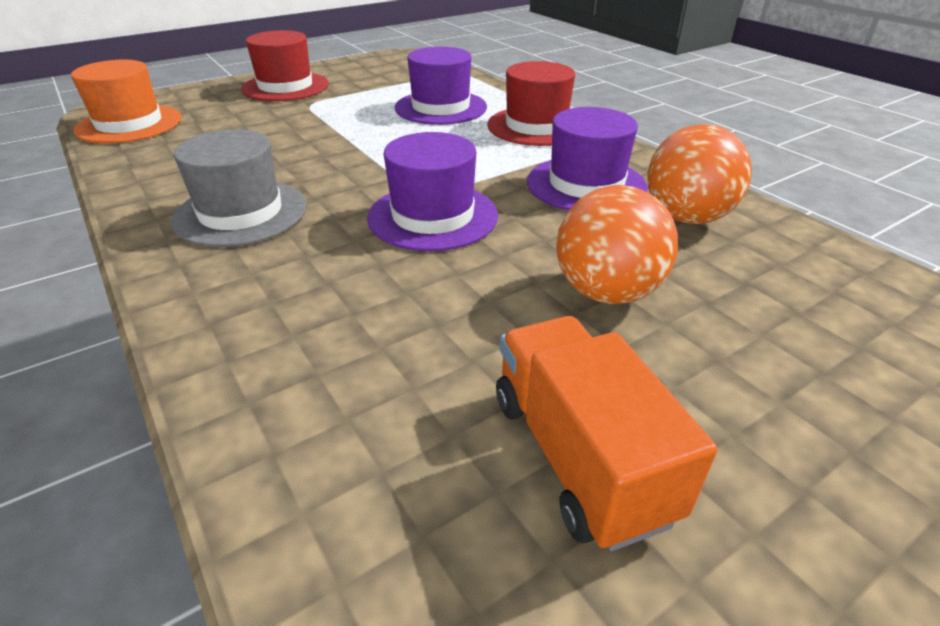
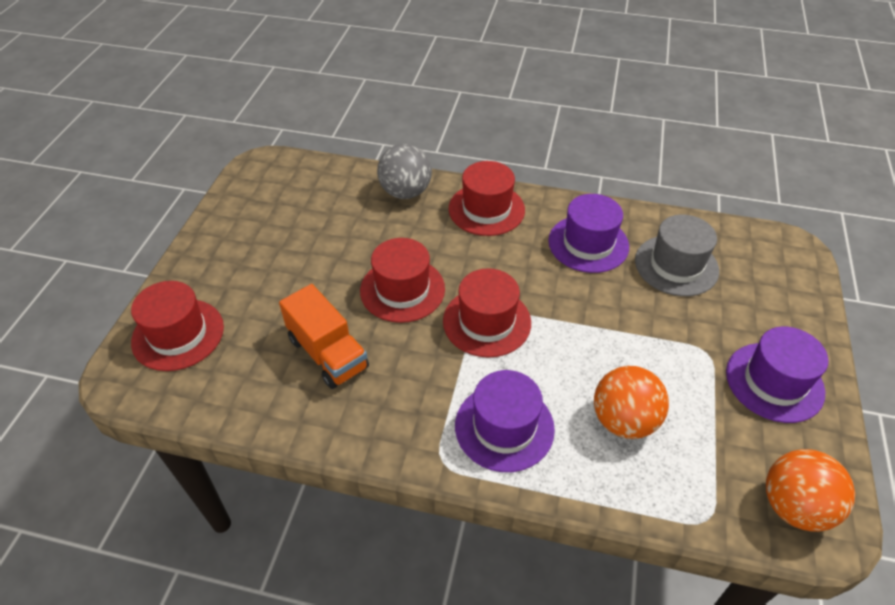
grey ball: none = 0 -> [377,144,432,199] = 1
orange hat: [71,60,182,144] = 1 -> none = 0
red hat: [241,30,329,101] [487,61,575,146] = 2 -> [131,281,224,371] [360,238,445,323] [443,268,531,358] [449,161,525,236] = 4

